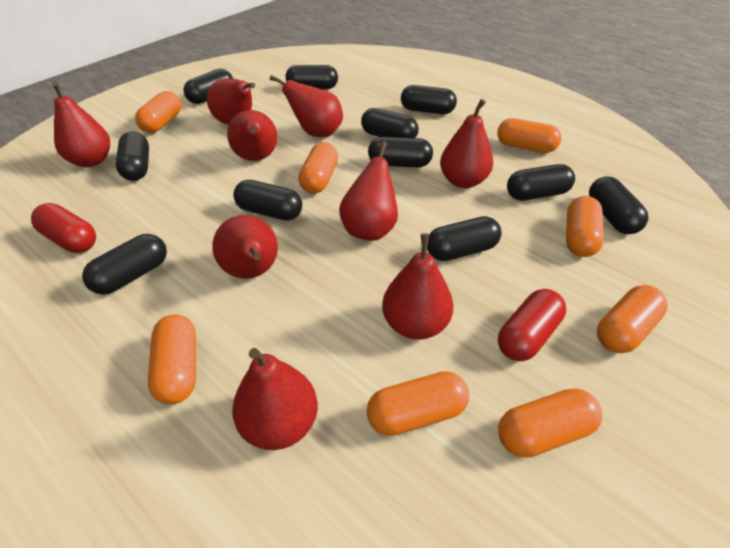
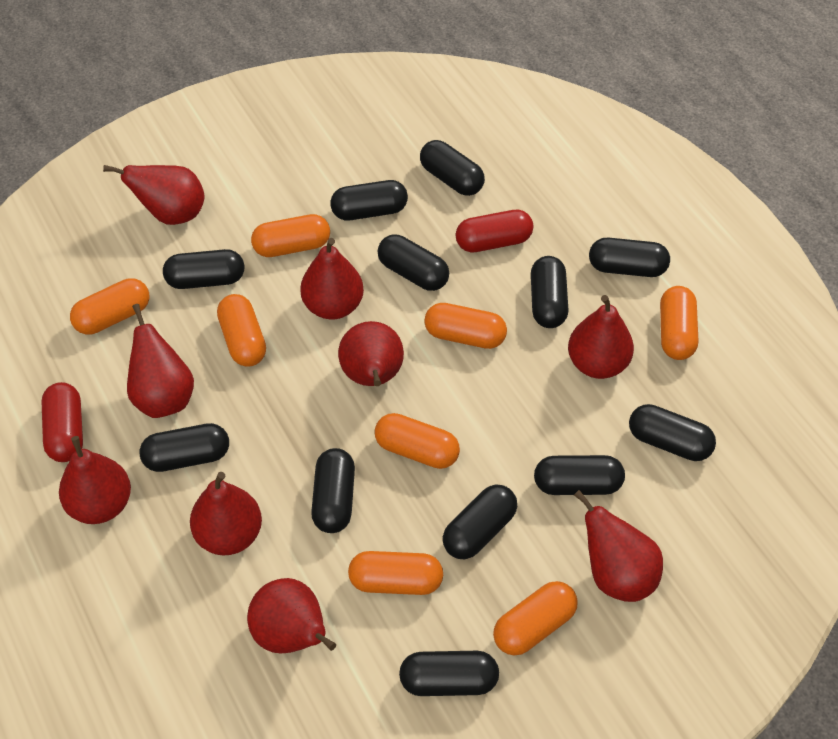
black capsule: [82,234,167,295] [116,132,149,181] [183,68,233,104] [233,180,302,221] [286,65,338,89] [361,108,419,138] [368,137,433,167] [401,85,457,114] [427,216,502,261] [507,164,575,201] [589,176,648,234] = 11 -> [139,423,229,472] [163,249,245,289] [311,448,355,533] [330,180,408,220] [377,235,449,291] [399,651,499,696] [420,140,485,196] [443,484,517,559] [531,256,569,328] [534,455,625,495] [589,238,670,277] [629,404,716,461] = 12

